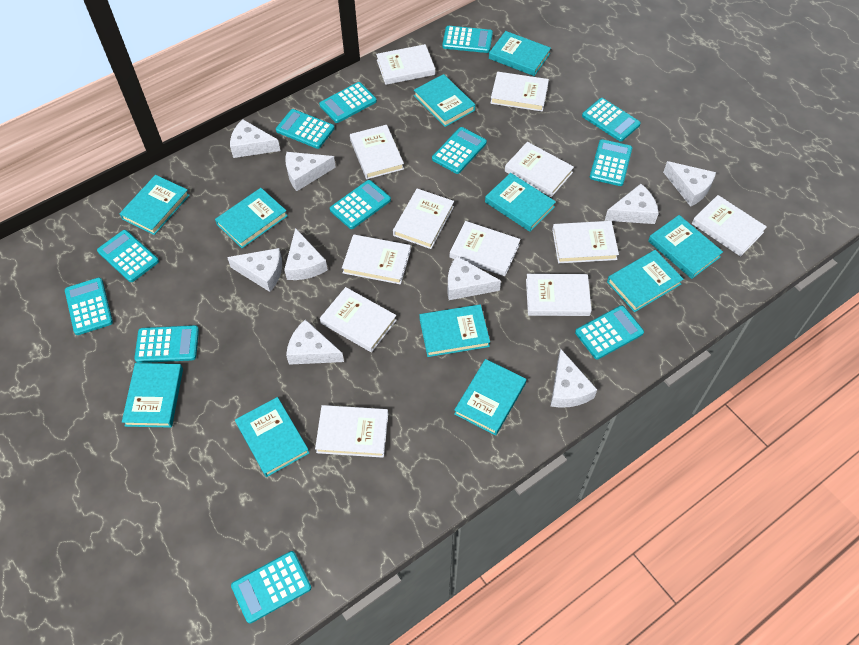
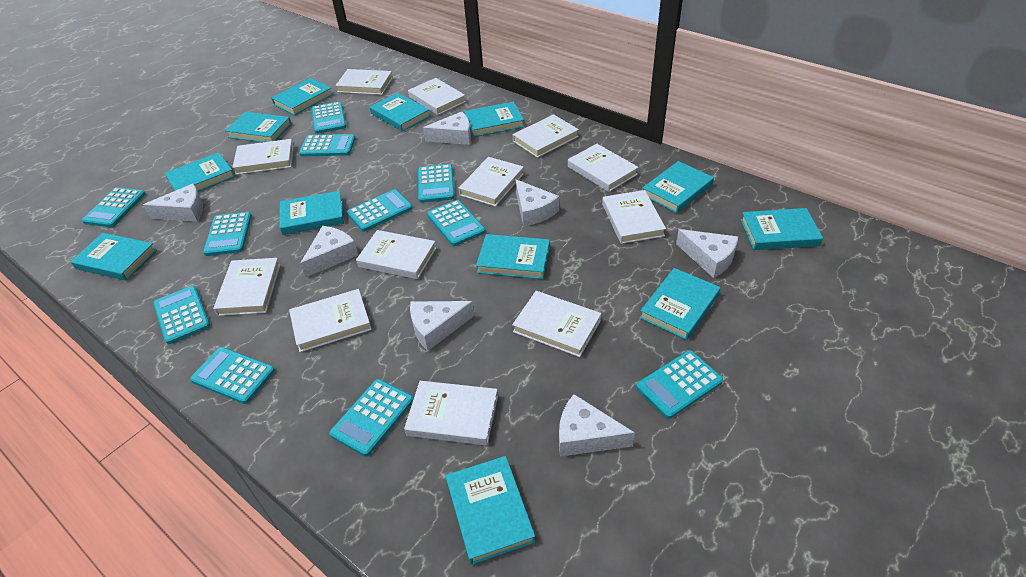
turquoise book: [119,175,190,235] [122,363,183,428] [215,188,288,248] [235,397,309,477] [414,74,475,127] [420,304,490,357] [454,359,526,435] [485,173,556,232] [489,31,551,76] [607,250,684,312] [648,215,723,279] = 11 -> [70,233,157,281] [165,152,235,192] [225,112,291,142] [271,78,333,115] [280,191,344,235] [370,93,430,132] [446,456,536,565] [464,101,524,137] [476,234,550,279] [640,268,720,340] [643,161,714,213] [741,208,823,250] = 12
turquoise calculator: [65,278,113,335] [97,230,159,282] [134,325,199,363] [231,551,311,624] [276,109,335,149] [319,82,377,123] [330,180,391,229] [432,127,487,174] [442,26,493,53] [575,305,644,359] [582,98,641,141] [590,139,632,186] = 12 -> [82,187,145,227] [153,286,210,344] [190,347,275,404] [203,212,252,256] [299,134,356,156] [312,102,346,134] [329,379,413,457] [347,189,413,232] [418,164,455,203] [427,200,486,246] [636,350,723,419] = 11
white cheese: [227,248,282,292] [230,119,281,158] [284,228,328,280] [285,152,336,191] [286,319,344,365] [447,256,501,300] [551,349,597,408] [605,184,659,224] [663,161,716,207] = 9 -> [143,184,203,222] [300,226,358,277] [410,301,475,351] [423,112,471,145] [515,179,559,226] [559,394,635,457] [676,229,738,278] = 7

